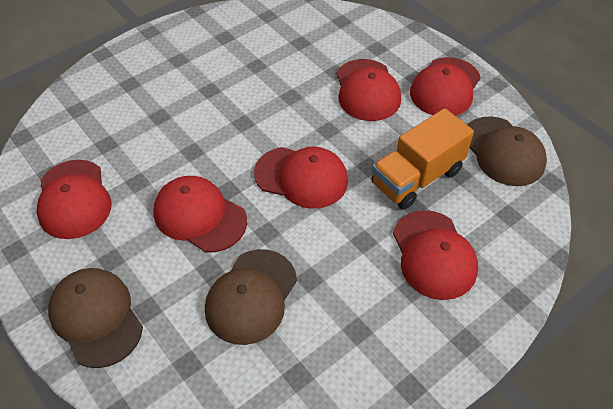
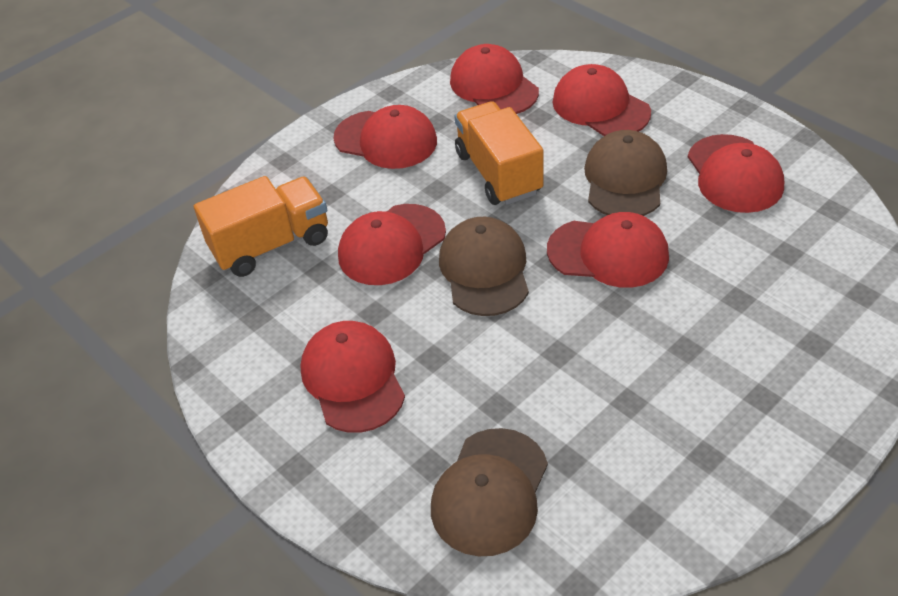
orange truck: [371,108,474,210] = 1 -> [194,176,328,277] [455,101,543,205] = 2
red cap: [36,160,111,239] [153,176,247,253] [254,147,348,209] [337,59,401,121] [393,210,478,300] [410,57,481,116] = 6 -> [300,321,405,433] [333,105,437,169] [338,204,446,285] [450,44,539,114] [547,212,669,288] [552,64,651,136] [688,134,784,213] = 7

